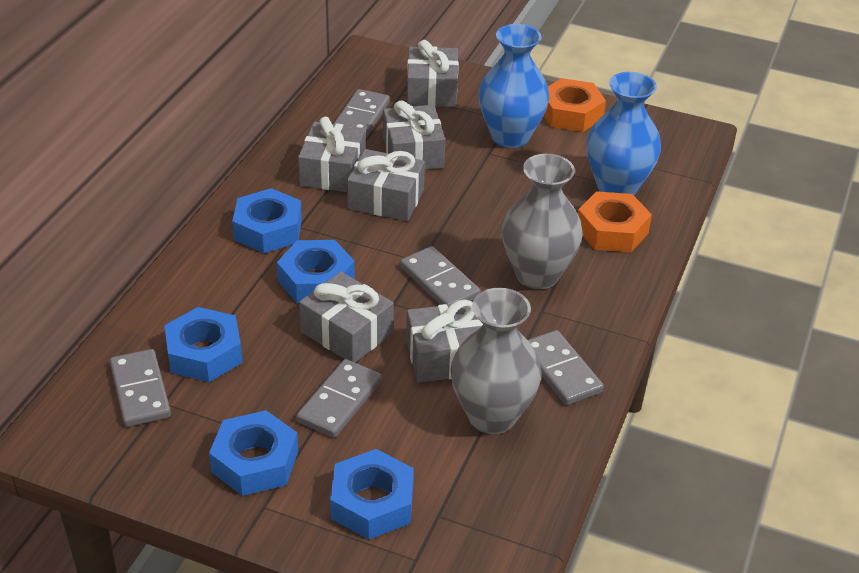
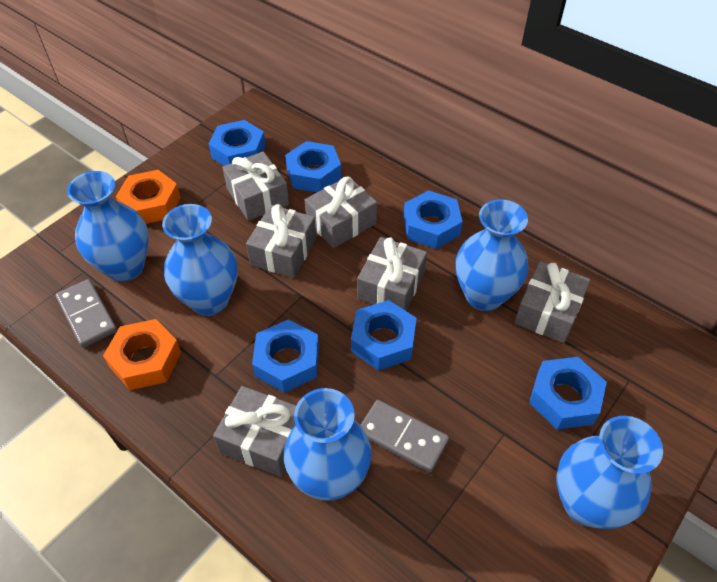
blue nut: [164,307,243,382] [209,410,298,496] [232,188,302,253] [277,240,355,303] [330,449,414,540] = 5 -> [209,120,266,166] [252,319,319,393] [285,141,341,192] [351,300,416,371] [403,190,463,249] [529,357,607,430] = 6
blue vase: [479,24,549,148] [587,72,661,195] = 2 -> [67,171,149,282] [162,204,238,316] [284,388,372,501] [456,199,528,311] [557,416,663,529] = 5
grey domino: [110,349,171,427] [296,359,382,438] [333,89,390,139] [400,246,481,305] [528,330,604,405] = 5 -> [56,279,117,348] [361,400,449,473] = 2
grey vase: [451,288,542,434] [502,154,583,289] = 2 -> none = 0

